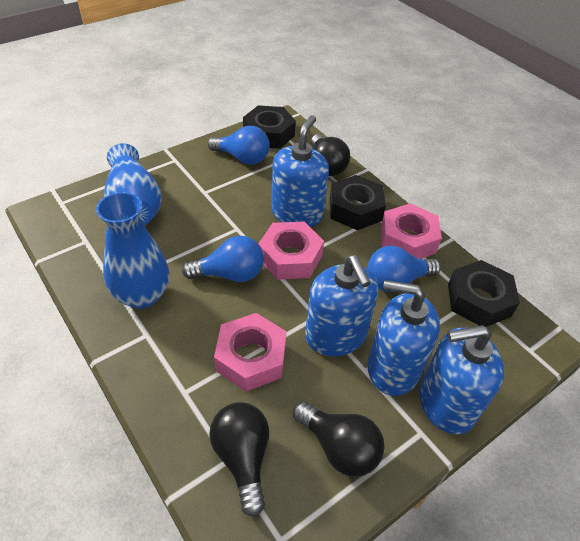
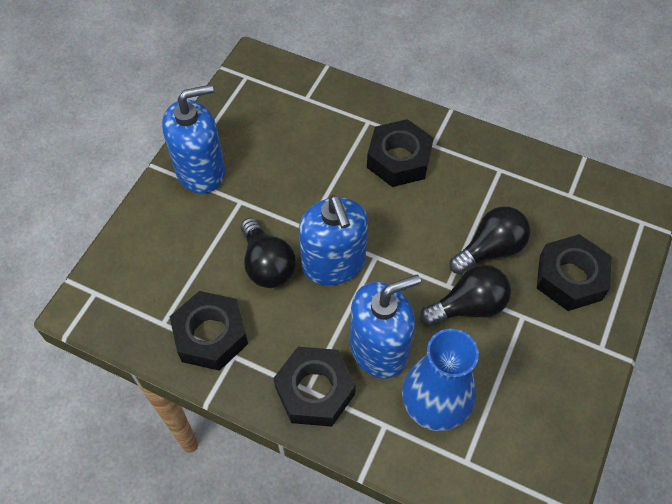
black nut: [243,105,296,149] [330,175,386,230] [448,260,520,327] = 3 -> [170,291,248,371] [273,347,356,427] [367,119,433,187] [537,234,612,311] = 4
blue light bulb: [182,236,264,282] [207,126,270,165] [367,246,441,292] = 3 -> none = 0
blue soap dispenser: [272,115,329,227] [305,255,379,356] [367,280,440,396] [419,325,504,434] = 4 -> [162,84,225,194] [299,195,368,285] [350,274,421,379] = 3
blue vase: [96,192,169,309] [104,143,161,225] = 2 -> [402,329,479,431] = 1
pink nut: [214,313,287,392] [258,221,324,280] [381,203,442,259] = 3 -> none = 0

